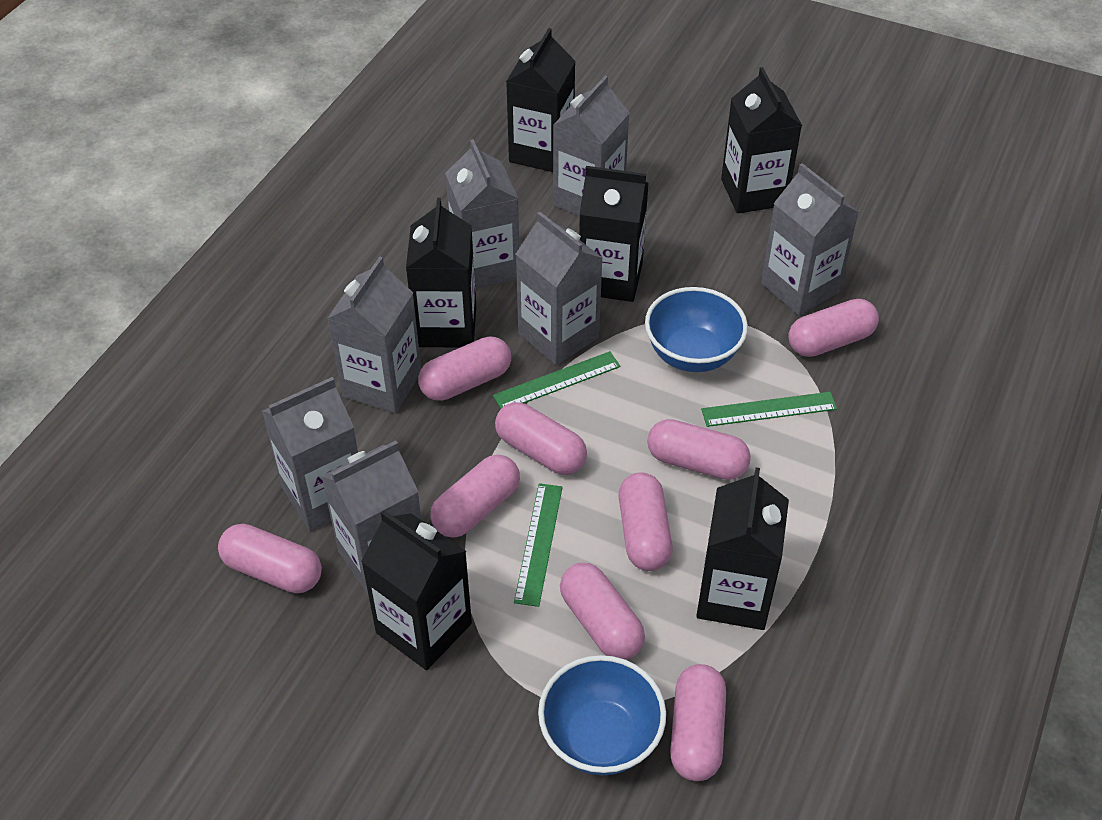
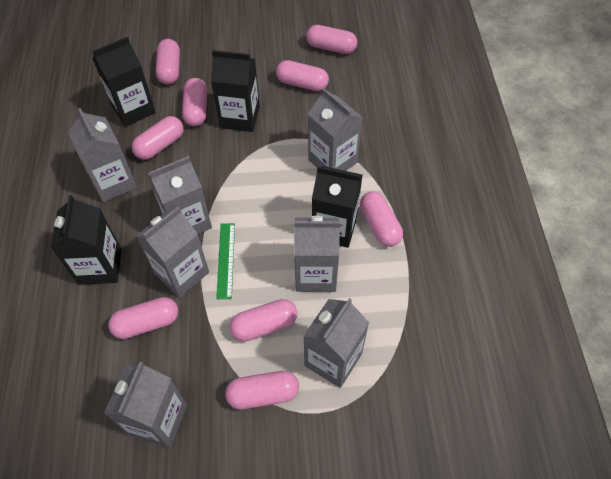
black carton: [361,510,472,670] [406,198,476,348] [506,28,576,172] [579,166,649,302] [696,467,789,630] [721,67,802,213] = 6 -> [51,195,122,285] [92,37,156,127] [211,50,260,132] [312,166,362,248] = 4
blue bowl: [538,655,666,775] [645,287,748,372] = 2 -> none = 0
green ruler: [493,351,621,409] [514,483,563,607] [701,392,837,427] = 3 -> [216,223,235,299] = 1

